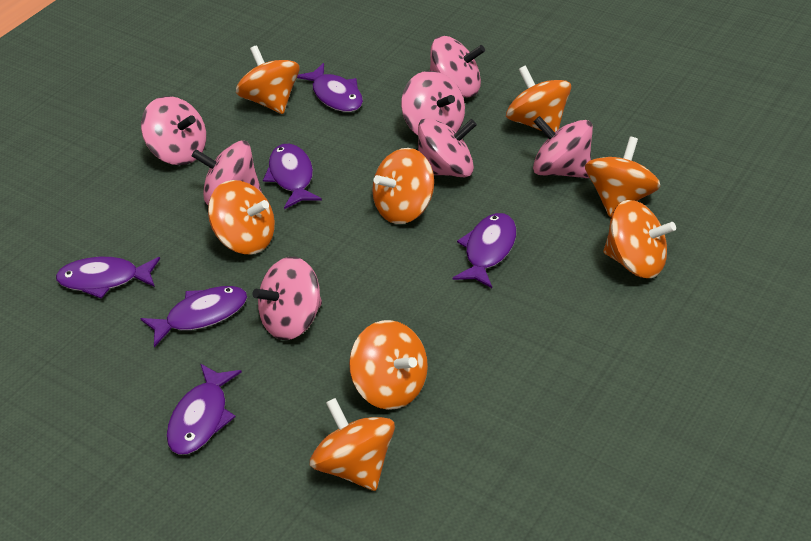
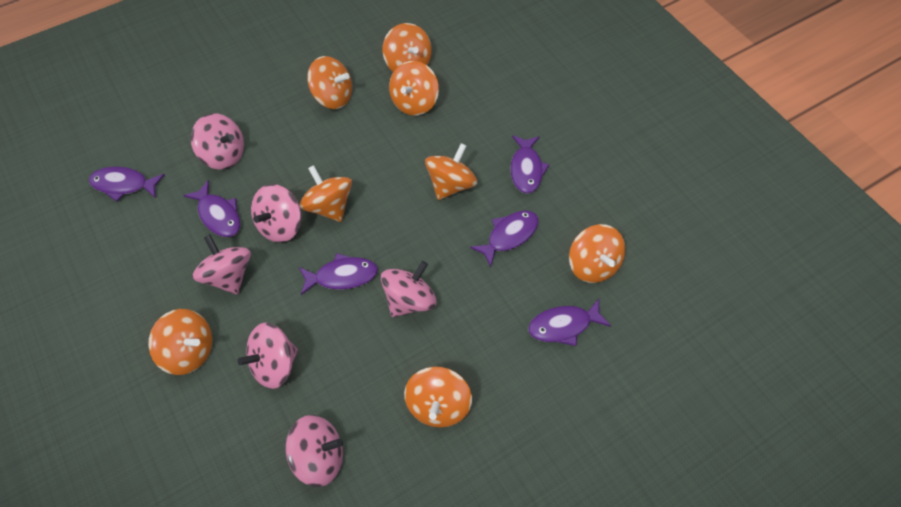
pink spinning top: [141,96,206,165] [192,141,262,205] [252,257,322,340] [401,71,465,135] [418,118,477,177] [430,36,485,97] [533,116,593,178] = 7 -> [191,113,244,170] [192,234,251,295] [237,323,298,389] [251,184,301,243] [286,415,343,487] [381,261,436,317] = 6

